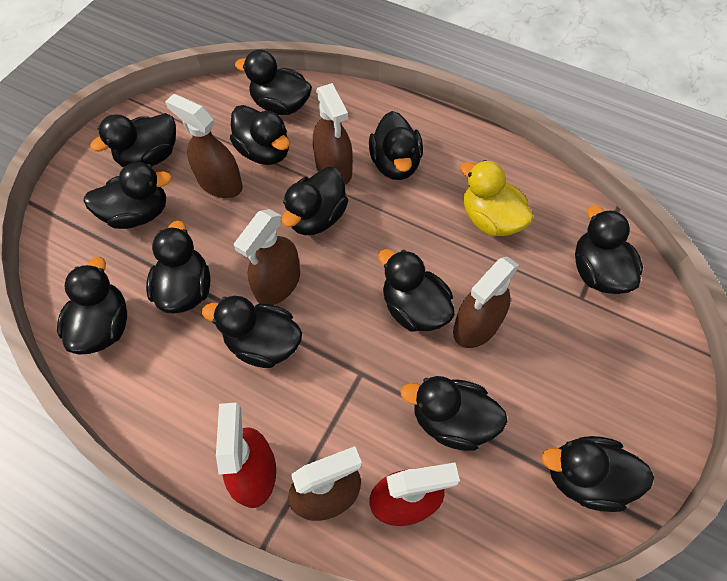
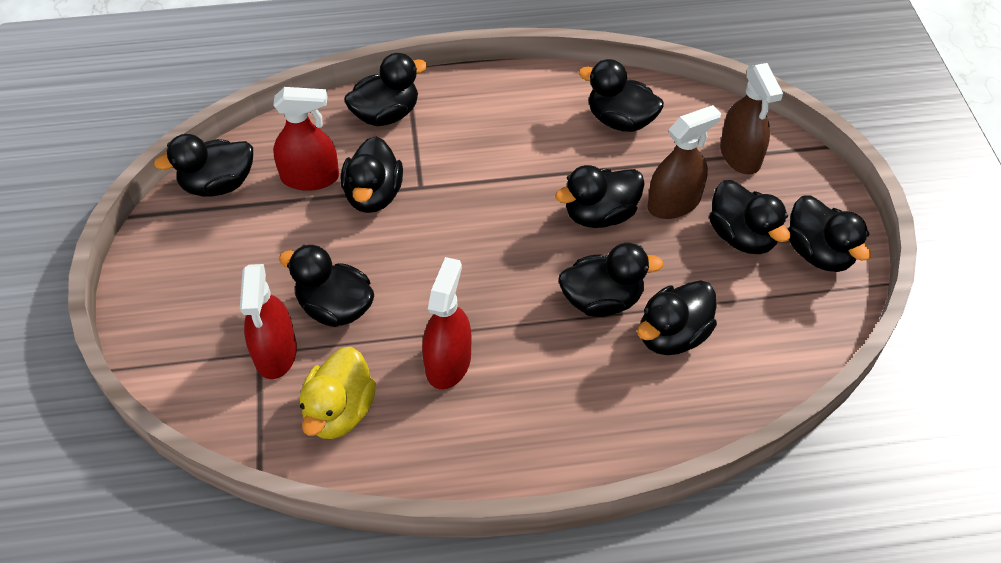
black duck: [57,257,127,355] [83,162,172,229] [90,113,176,167] [146,221,210,314] [202,296,302,368] [230,105,290,165] [235,50,312,115] [282,167,349,235] [369,111,423,180] [378,249,455,332] [400,376,508,451] [541,436,654,512] [575,205,643,294] = 13 -> [154,134,253,197] [279,245,374,327] [341,136,403,213] [344,53,427,126] [555,165,645,228] [558,243,664,317] [578,59,664,132] [637,280,717,355] [709,180,790,254] [787,196,871,272] = 10
brown spray bottle: [165,94,243,198] [234,209,300,305] [288,446,362,521] [313,83,353,185] [453,257,520,348] = 5 -> [648,105,721,219] [720,63,783,175] = 2
red spray bottle: [216,403,276,508] [370,462,460,526] = 2 -> [240,264,297,379] [273,87,339,191] [422,257,472,389] = 3

